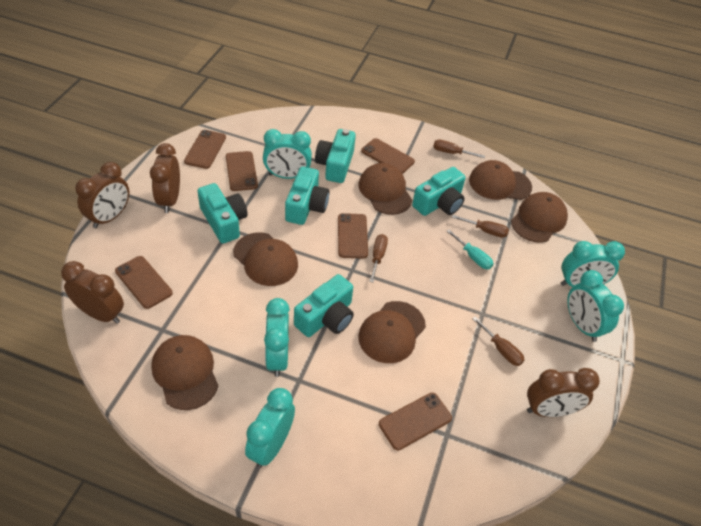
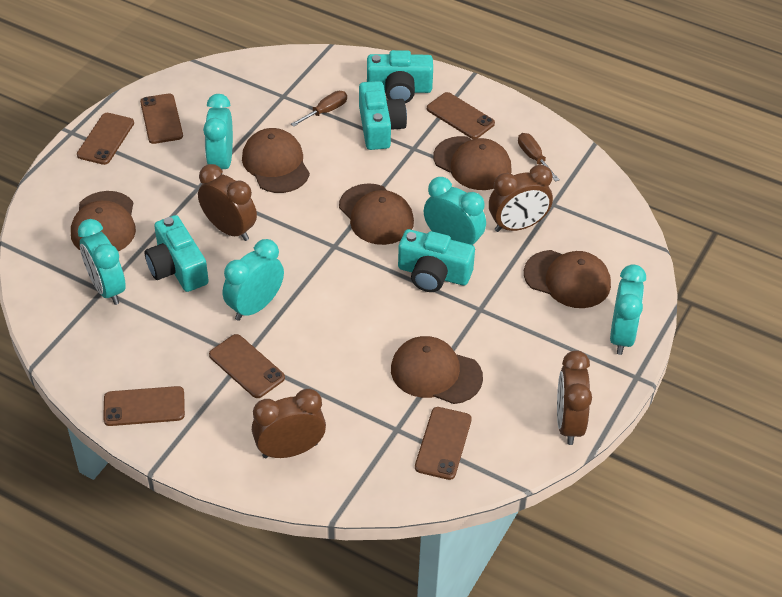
brown screwdriver: [369,234,388,282] [433,140,485,158] [452,215,509,238] [472,317,525,366] = 4 -> [291,91,347,127] [518,133,560,182] = 2
turquoise camera: [197,183,248,244] [285,166,329,225] [294,274,354,337] [315,129,356,183] [412,167,466,216] = 5 -> [145,215,209,292] [359,81,407,150] [367,50,433,103] [398,229,475,292] = 4
turquoise screwdriver: [446,230,493,269] = 1 -> none = 0

